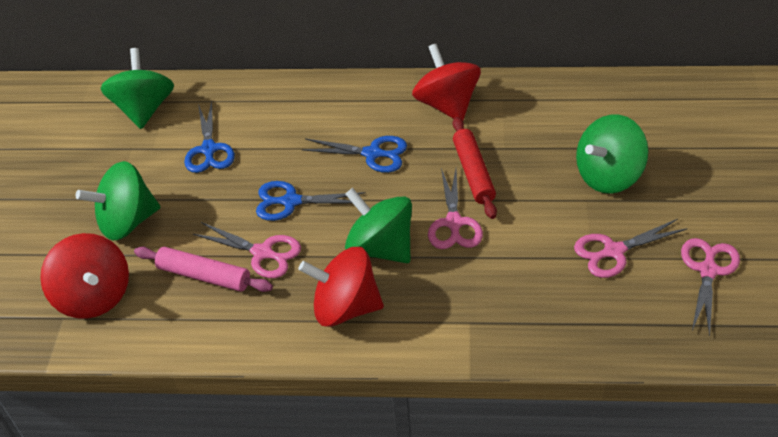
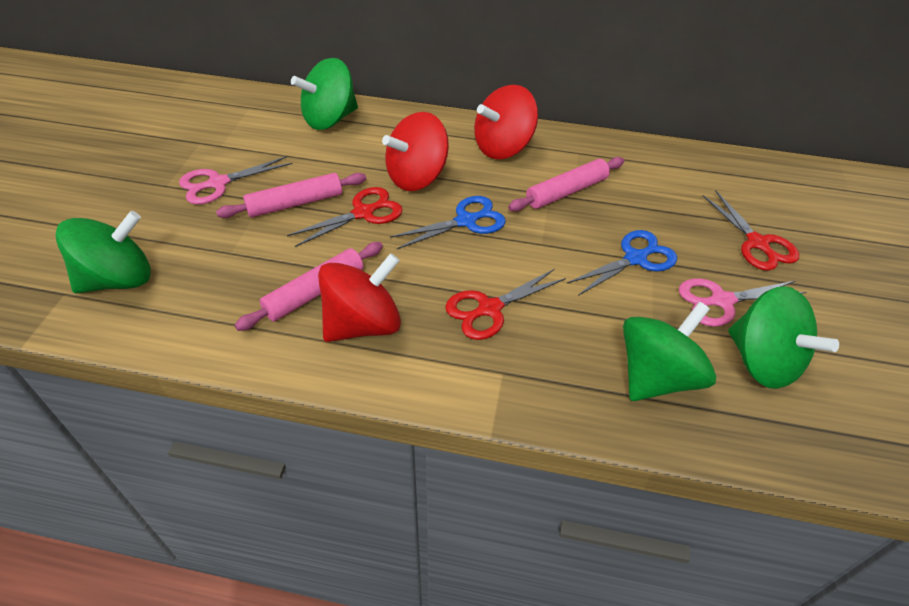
blue scissors: [184,101,235,173] [256,181,366,221] [301,136,407,173] = 3 -> [390,196,506,249] [567,230,677,296] = 2
pink rolling pin: [134,246,273,292] = 1 -> [216,173,366,218] [235,242,383,331] [508,157,624,212] = 3
pink scissors: [193,222,301,278] [428,168,483,249] [574,219,687,278] [681,238,740,336] = 4 -> [179,156,293,204] [679,278,806,327] = 2
red rolling pin: [453,117,497,219] = 1 -> none = 0
red scissors: none = 0 -> [287,187,403,247] [445,269,566,340] [702,191,799,271] = 3

